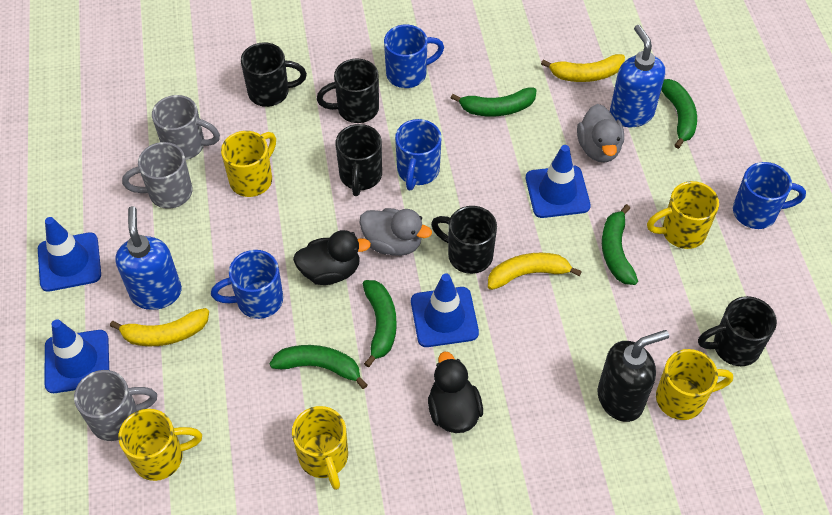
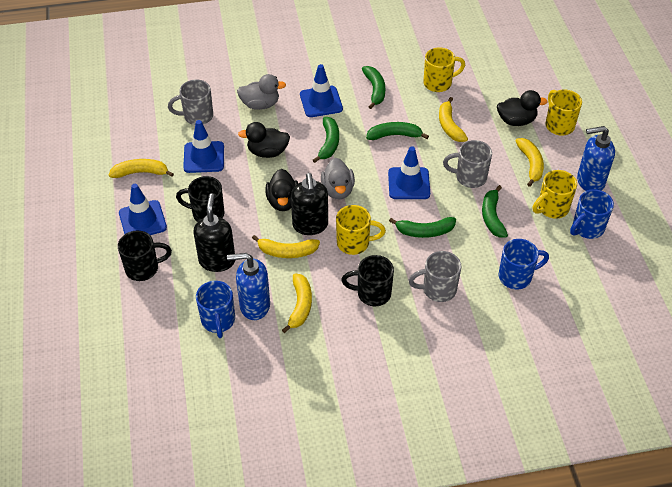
black duck: [293,230,371,285] [428,352,483,433] = 2 -> [238,122,290,158] [265,169,298,211] [497,90,548,126] = 3
black mug: [241,42,307,107] [317,58,379,123] [336,124,382,196] [431,206,497,274] [698,296,777,366] = 5 -> [118,231,172,281] [176,176,225,222] [341,255,394,306] = 3
black soap dispenser: [598,330,669,422] = 1 -> [194,193,235,272] [291,173,328,235] = 2
blue mug: [211,250,283,319] [384,25,444,88] [395,119,442,190] [733,162,806,229] = 4 -> [196,281,235,338] [499,239,549,289] [570,189,614,239] = 3
yellow banana: [110,308,209,346] [488,253,582,290] [541,54,625,82] = 3 -> [109,159,174,178] [252,235,320,258] [282,273,312,333] [439,97,468,142] [515,138,544,187] = 5
yellow mug: [118,409,202,481] [221,131,276,197] [292,406,348,490] [647,181,719,249] [656,349,733,420] = 5 -> [336,205,386,255] [423,47,465,92] [533,170,577,219] [545,89,582,136] = 4

